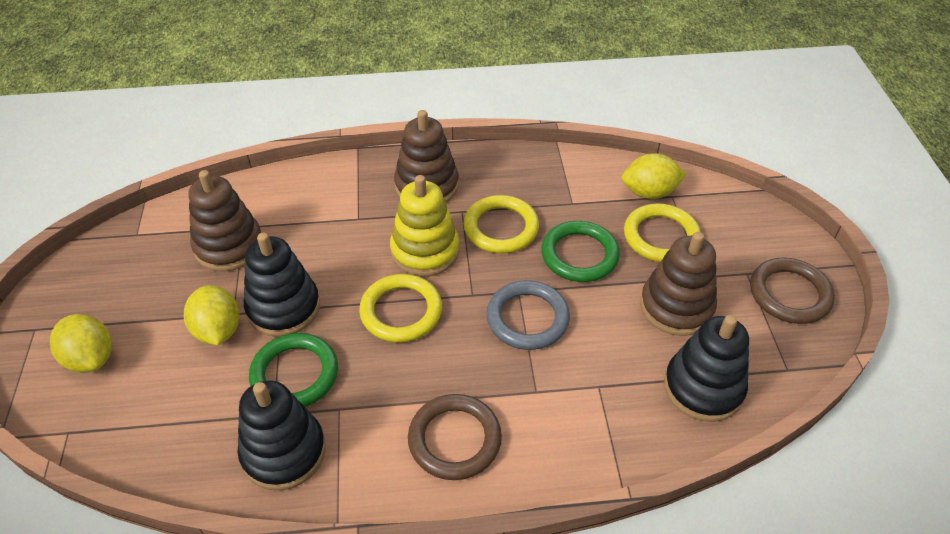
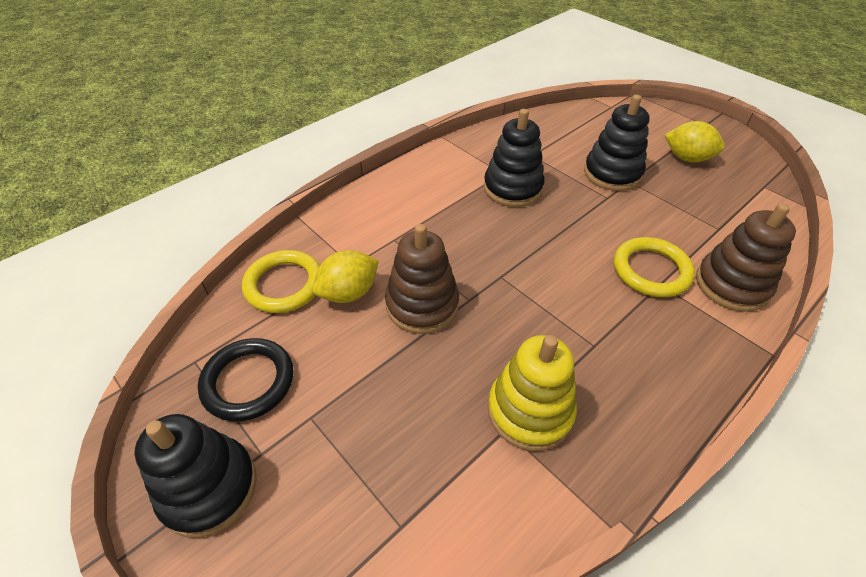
black ring: none = 0 -> [198,338,293,421] = 1
brown ring: [408,394,502,480] [750,258,835,324] = 2 -> none = 0
brown stacking toy: [189,170,261,271] [394,110,459,203] [640,232,717,336] = 3 -> [385,224,459,334] [696,203,796,312] = 2
green ring: [249,333,338,407] [541,221,620,282] = 2 -> none = 0
grey ring: [486,280,570,350] = 1 -> none = 0
yellow lemon: [50,314,112,373] [184,285,240,345] [622,153,686,199] = 3 -> [312,250,379,303] [665,121,725,162] = 2
yellow ring: [359,274,442,343] [463,195,539,253] [624,204,701,262] = 3 -> [242,250,320,313] [614,237,695,297] = 2

